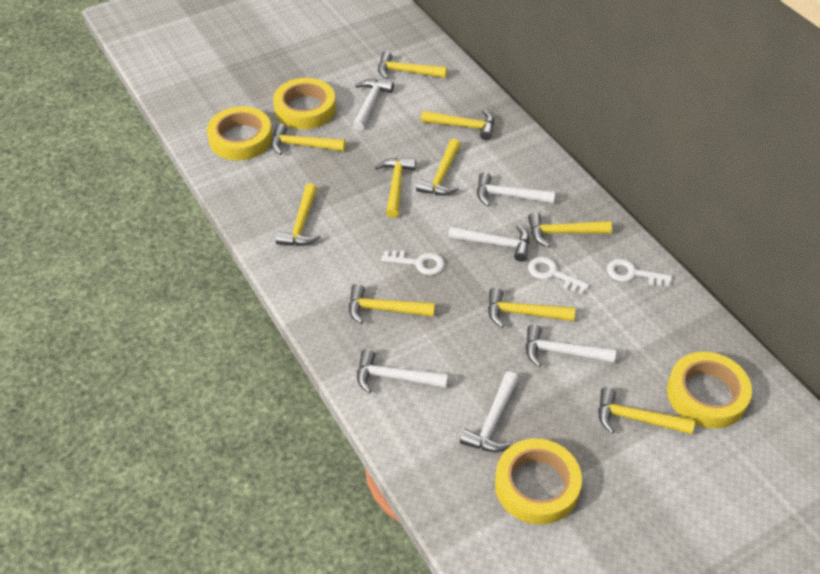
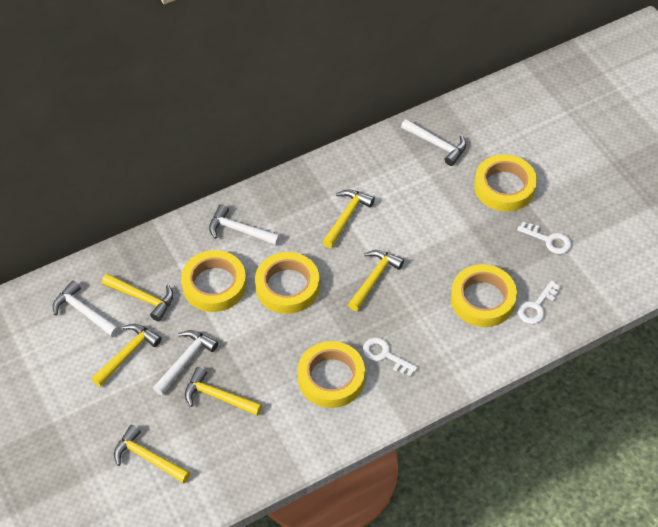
white hammer: [353,79,394,131] [357,349,448,393] [448,225,530,262] [460,372,519,452] [477,172,555,206] [526,324,616,367] = 6 -> [53,280,120,337] [153,330,218,395] [209,204,280,246] [401,119,466,166] = 4
yellow hammer: [271,123,346,155] [276,183,321,246] [349,284,435,324] [375,158,416,218] [378,51,447,79] [416,139,461,196] [421,110,494,140] [488,287,575,328] [528,212,612,248] [598,387,695,434] = 10 -> [92,324,161,387] [102,274,173,321] [114,425,190,483] [185,367,262,416] [323,189,375,248] [348,250,404,311] = 6
yellow tape: [207,107,273,160] [273,78,336,129] [495,438,582,524] [667,352,752,429] = 4 -> [181,250,246,312] [255,252,320,314] [298,341,365,408] [451,264,517,327] [474,154,537,212] = 5

